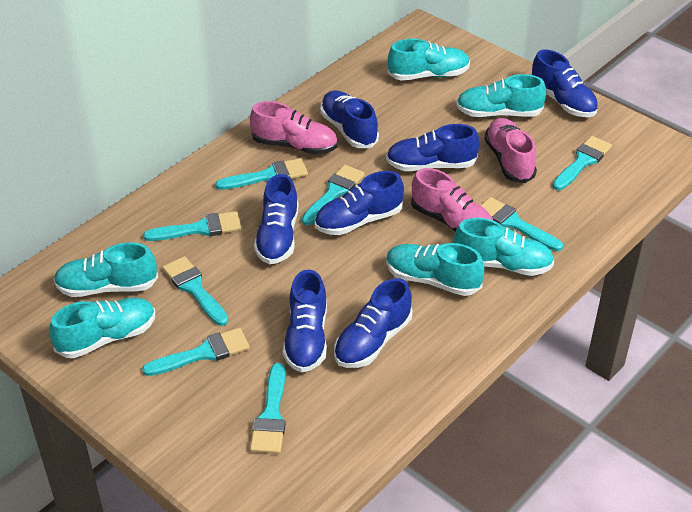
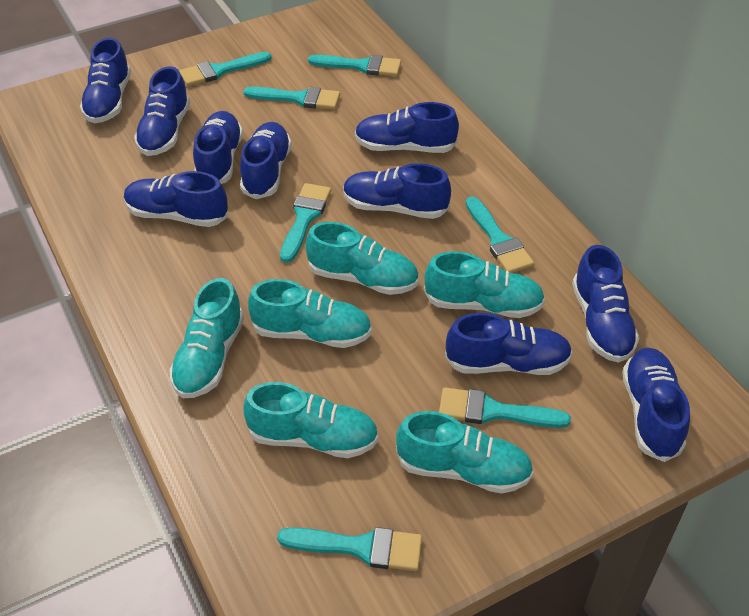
blue shoe: [254,174,298,264] [283,269,327,373] [315,171,404,235] [320,90,379,148] [334,278,412,368] [386,124,480,171] [532,50,598,117] = 7 -> [80,37,131,123] [124,171,229,227] [134,66,190,156] [193,111,243,184] [240,122,292,199] [343,163,451,219] [355,102,459,153] [445,313,572,375] [572,245,639,363] [622,348,690,462] = 10
pink shoe: [250,101,338,155] [411,168,493,232] [484,118,537,183] = 3 -> none = 0
turquoise brush: [142,328,250,376] [143,211,241,241] [162,256,228,326] [215,158,308,190] [250,363,286,454] [302,165,365,225] [480,197,563,251] [553,136,612,190] = 8 -> [179,52,272,86] [243,87,340,109] [277,527,422,571] [280,183,331,263] [308,55,401,76] [439,387,571,428] [466,197,534,273] = 7

